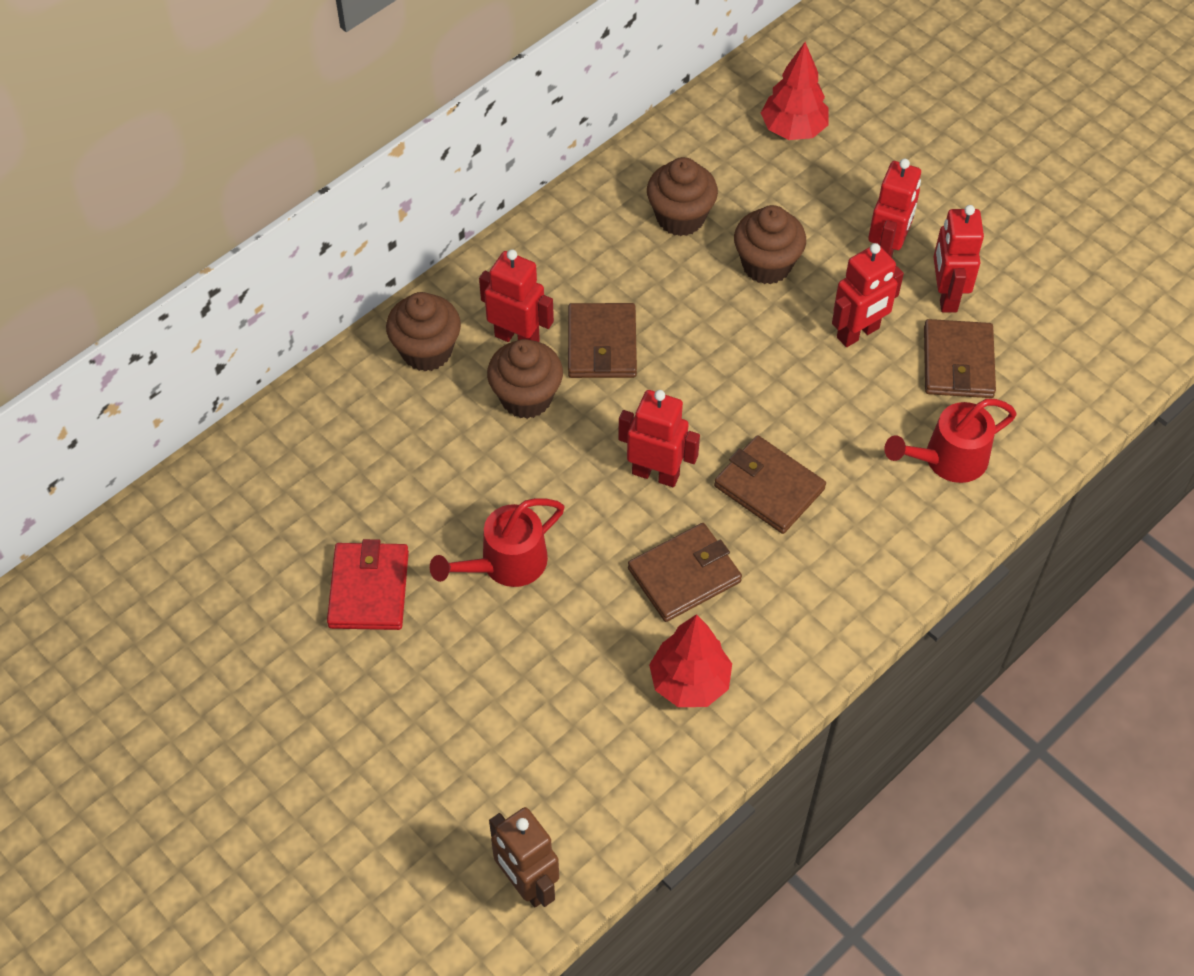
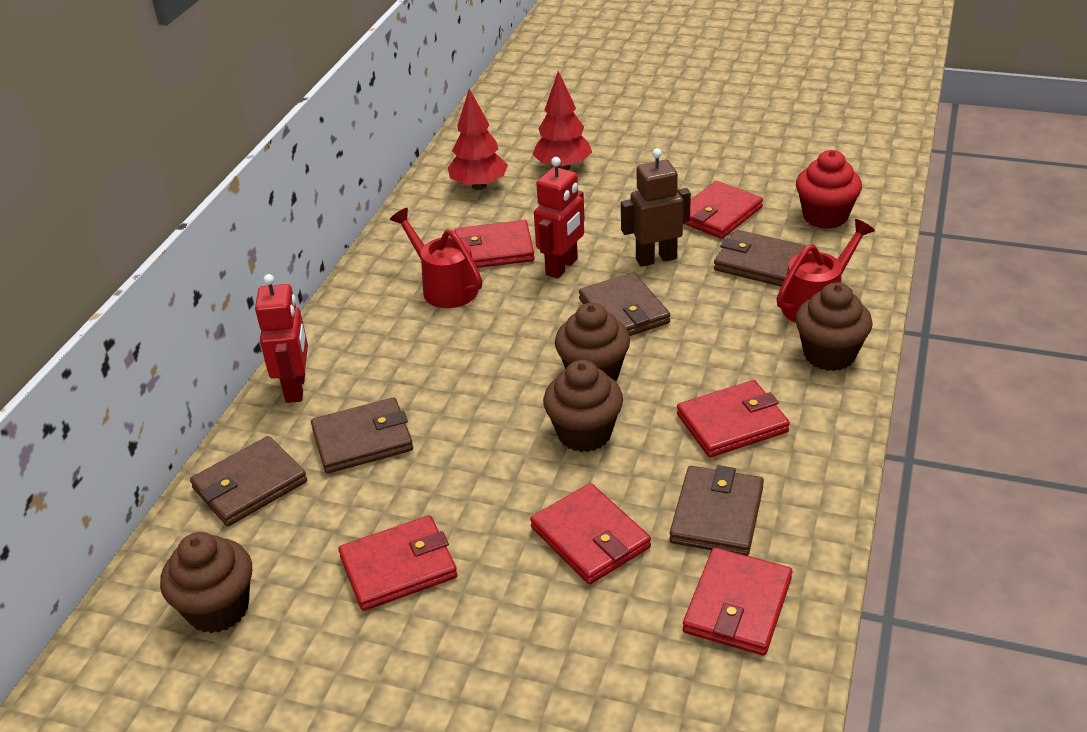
brown wallet: [568,303,637,378] [628,523,742,622] [714,435,826,534] [924,319,996,398] = 4 -> [190,436,307,526] [311,397,413,474] [579,272,670,336] [669,466,764,556] [714,230,806,286] = 5
red cupcake: none = 0 -> [796,150,862,229] = 1
red robot: [479,249,554,342] [618,390,700,487] [832,243,904,347] [868,159,921,258] [933,205,984,312] = 5 -> [255,274,308,403] [534,157,585,279] = 2
red wallet: [327,539,409,630] = 1 -> [338,515,457,611] [455,220,534,268] [530,483,651,584] [677,380,790,457] [683,181,763,239] [683,548,792,656] = 6

